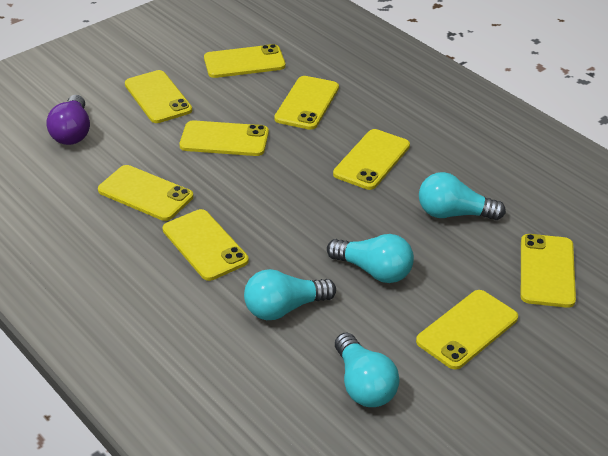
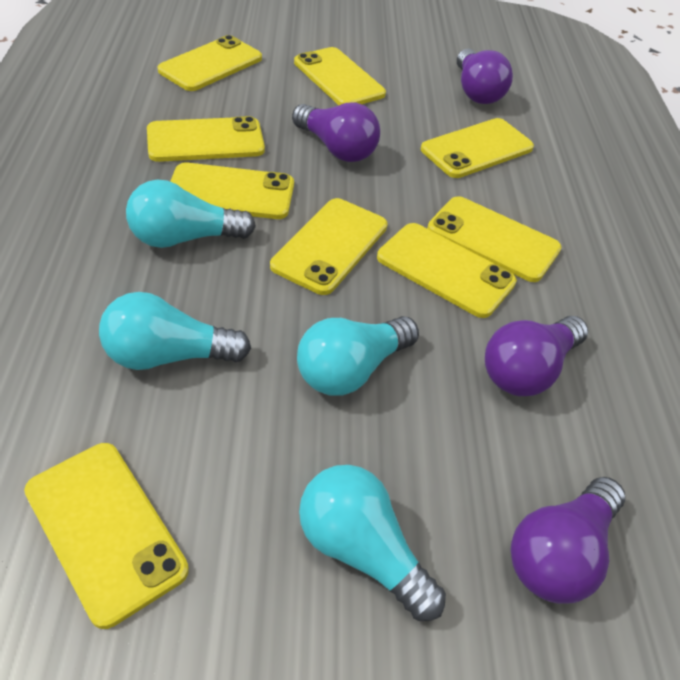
purple light bulb: [46,95,90,145] = 1 -> [292,103,380,162] [457,49,513,104] [485,316,588,396] [511,477,625,604] = 4

